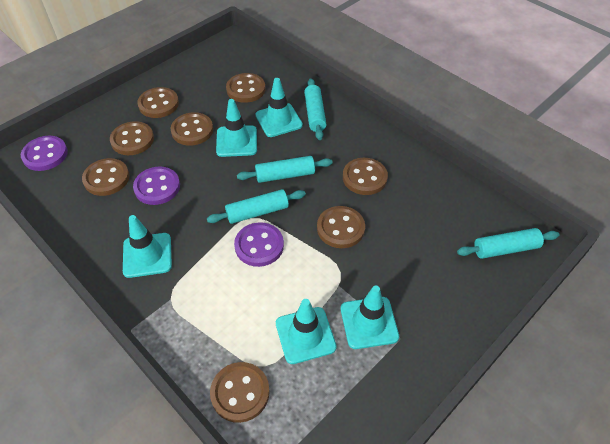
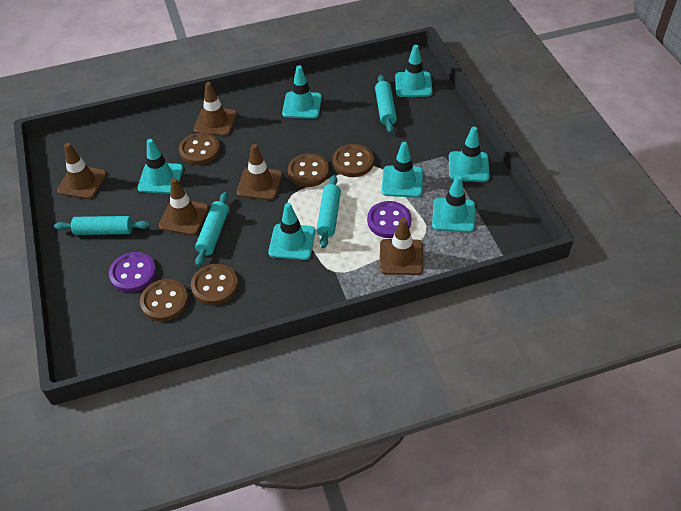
brown button: [82,158,129,196] [110,121,154,155] [137,87,179,118] [171,112,213,146] [210,362,270,423] [226,73,265,103] [317,206,365,248] [343,158,388,195] = 8 -> [140,279,188,321] [179,133,220,165] [191,264,238,305] [288,153,329,187] [332,144,374,177] = 5
brown traffic cone: none = 0 -> [57,143,107,199] [159,178,209,235] [194,82,237,136] [237,144,282,200] [380,218,423,275] = 5
purple button: [21,136,68,171] [133,166,180,205] [234,222,284,267] = 3 -> [109,252,156,292] [367,201,412,238] = 2
turquoise traffic cone: [123,215,172,278] [216,99,257,157] [256,78,303,137] [276,299,337,364] [341,285,399,349] = 5 -> [137,139,183,194] [268,203,315,260] [282,65,322,119] [382,142,423,197] [395,45,433,97] [432,175,475,233] [449,127,490,182] = 7

